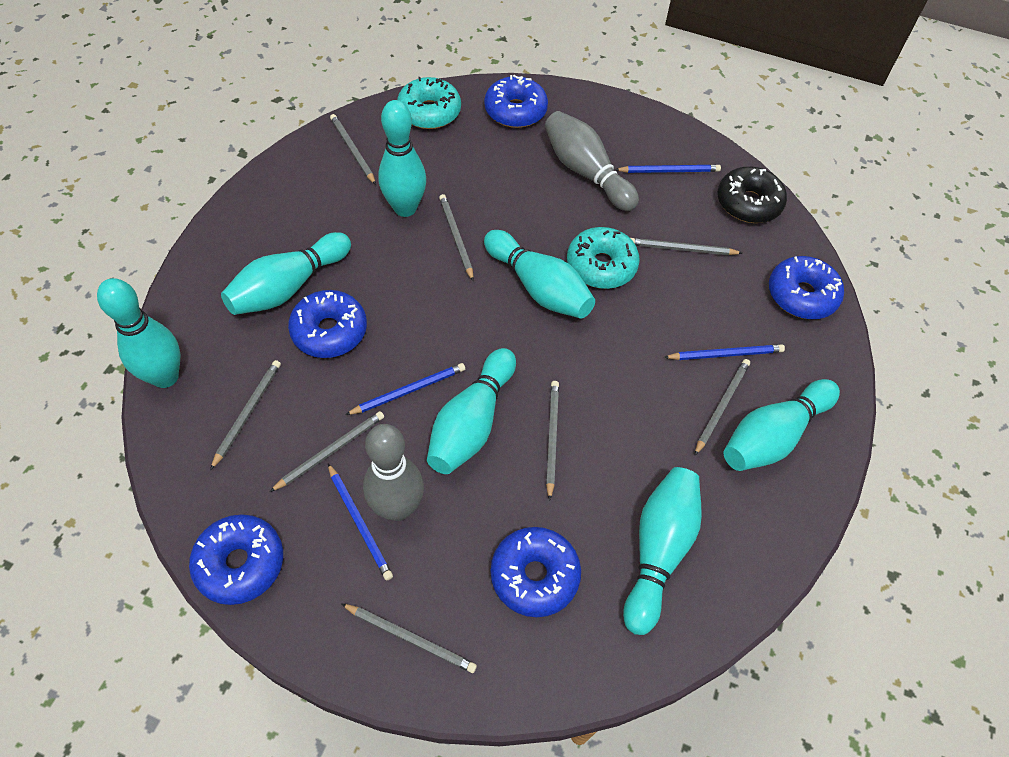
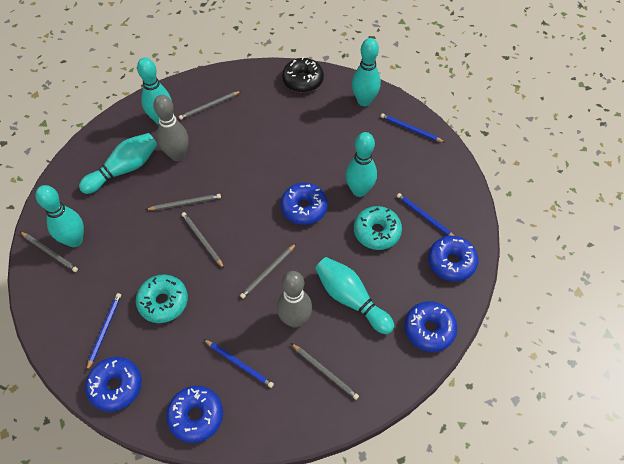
grey pencil: [210,360,281,470] [270,411,384,492] [330,114,376,185] [341,604,477,673] [439,194,474,281] [546,381,559,501] [630,238,742,255] [694,359,750,456] = 8 -> [20,232,78,272] [145,194,221,210] [179,91,241,120] [181,212,224,268] [240,244,296,299] [291,343,359,400] = 6
turquoise bowling pin: [97,278,180,388] [221,232,351,315] [378,100,426,217] [427,348,516,474] [484,230,595,319] [623,467,702,635] [724,379,840,471] = 7 -> [35,185,84,247] [79,133,158,194] [137,57,172,125] [315,257,394,334] [345,132,377,197] [352,38,381,106] = 6

